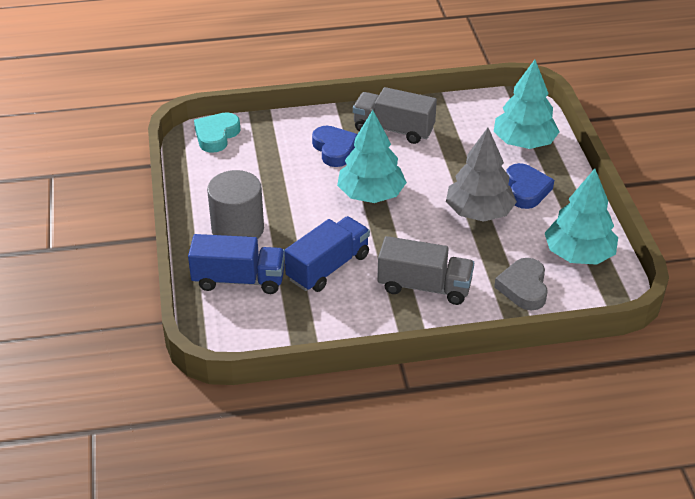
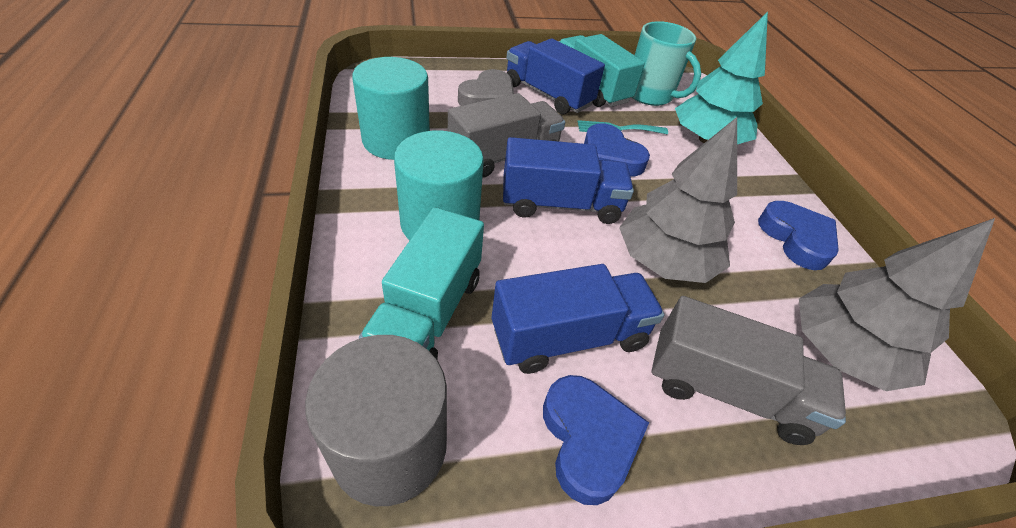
blue heart: [312,126,357,167] [506,163,554,209] = 2 -> [543,375,649,505] [584,123,650,177] [758,201,839,270] = 3
blue truck: [188,234,285,294] [284,216,370,292] = 2 -> [492,264,665,374] [503,137,634,224] [506,38,605,115] = 3
grey tree: [446,128,517,222] = 1 -> [619,117,737,283] [799,218,995,391] = 2
turquoise cylinder: none = 0 -> [352,57,430,160] [394,131,484,240] = 2
turquoise fork: none = 0 -> [578,120,668,134] = 1
turquoise heart: [194,112,240,153] = 1 -> none = 0
turquoise mug: none = 0 -> [632,21,701,106] = 1
turquoise tree: [337,110,407,203] [494,60,559,149] [545,169,618,265] = 3 -> [675,11,768,144] = 1
turquoise truck: none = 0 -> [359,207,484,359] [559,34,645,107] = 2

